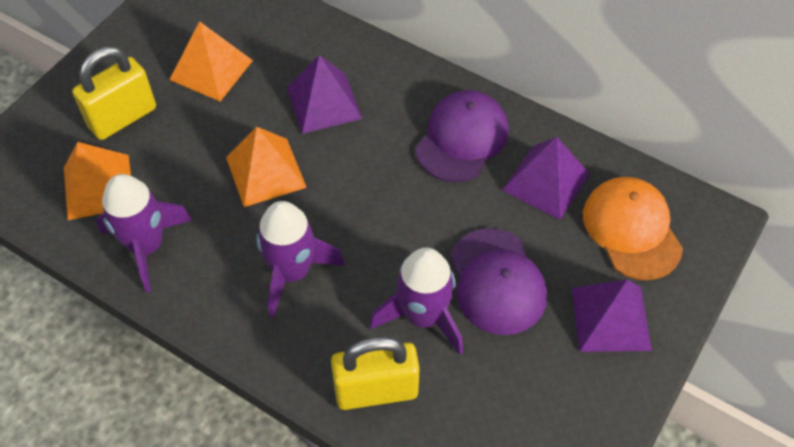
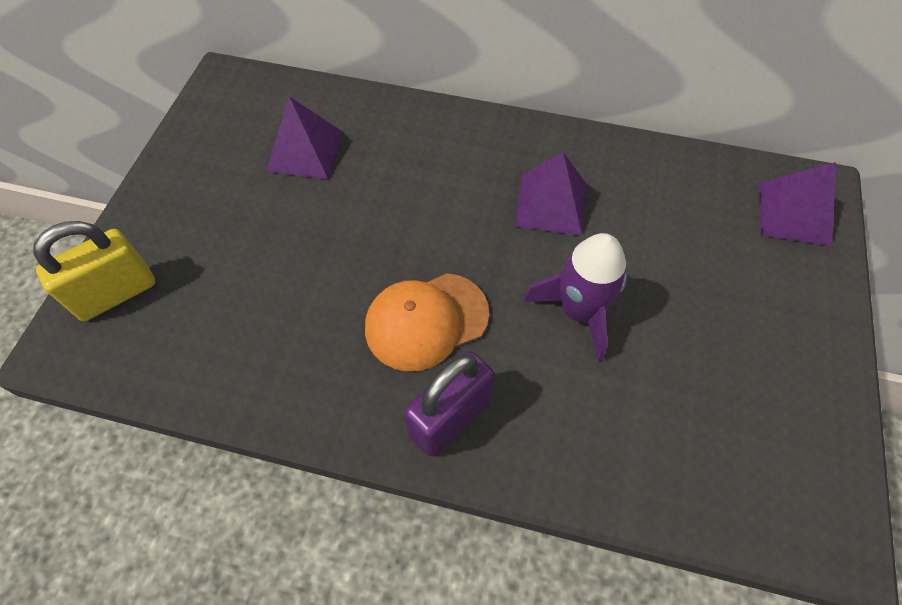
orange pyramid: [64,142,131,220] [170,21,253,101] [226,127,307,207] = 3 -> none = 0
purple cap: [416,90,509,182] [451,228,547,335] = 2 -> none = 0
purple padlock: none = 0 -> [404,351,495,456] = 1
purple rocket: [96,174,192,292] [256,201,345,318] [370,247,463,355] = 3 -> [524,233,627,362] = 1
yellow padlock: [72,47,156,140] [331,337,420,410] = 2 -> [33,221,156,321] = 1

